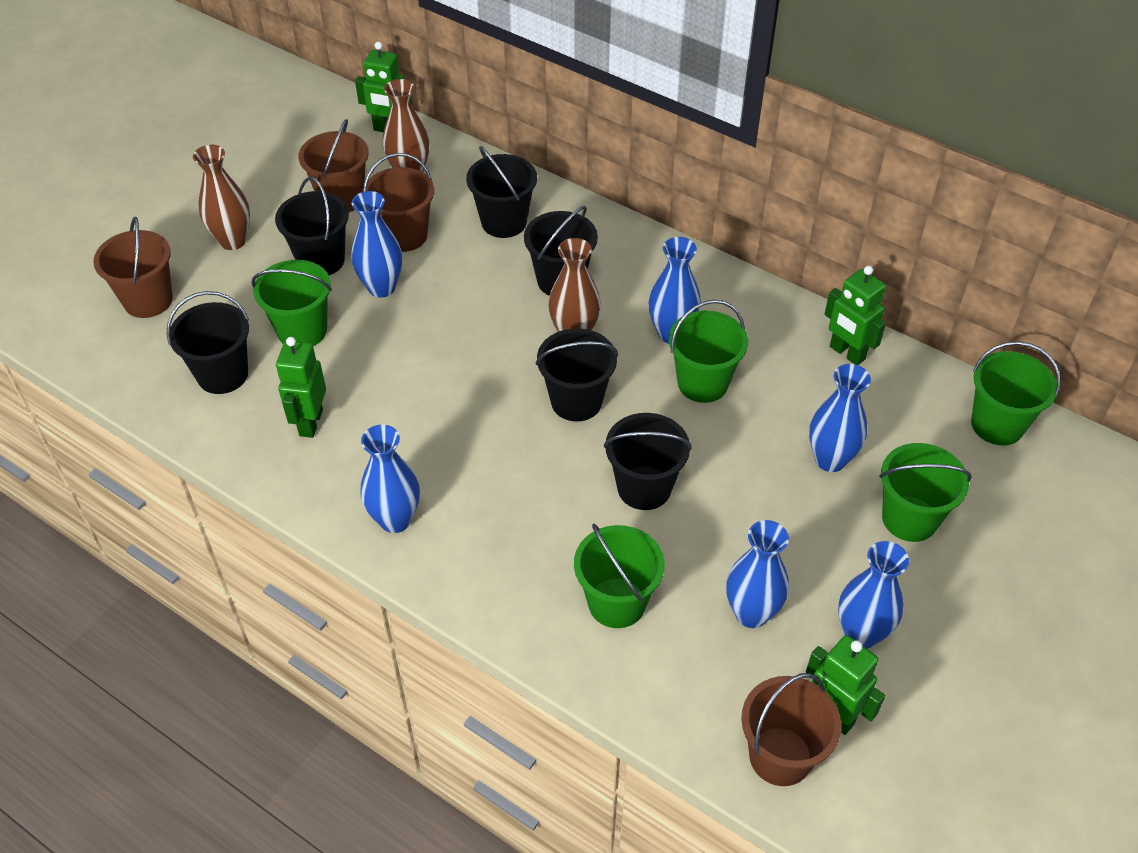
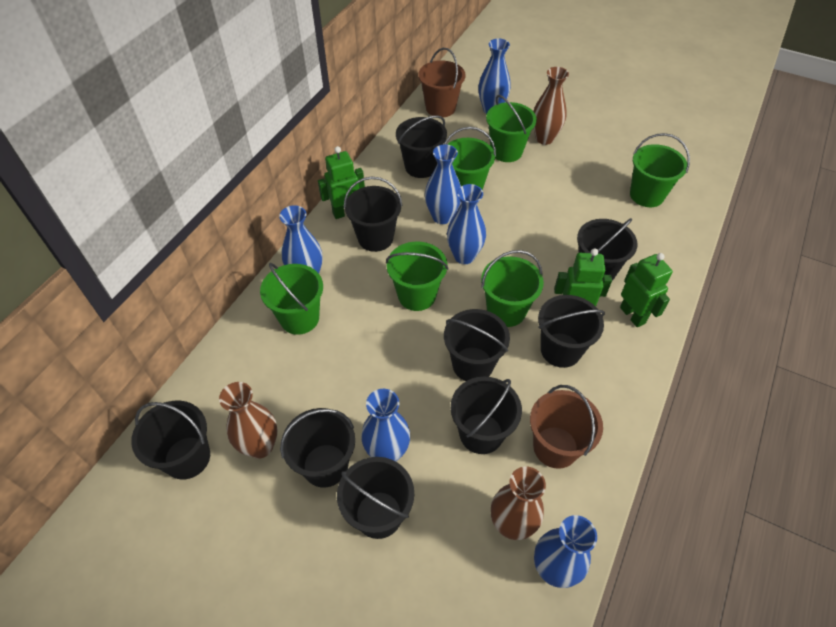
black bucket: [166,291,249,394] [275,177,349,275] [466,146,537,238] [524,206,598,296] [536,328,618,422] [604,413,692,510] = 6 -> [131,401,210,480] [280,408,355,488] [337,457,414,539] [344,177,403,252] [396,115,447,178] [444,309,510,381] [451,377,522,454] [538,295,605,368] [577,218,638,281] = 9
brown bucket: [93,217,173,318] [298,119,369,212] [363,153,434,252] [741,673,841,786] = 4 -> [418,48,466,117] [530,385,603,469] = 2
green bucket: [251,260,332,346] [574,524,665,628] [669,300,748,403] [879,443,972,542] [971,341,1061,446] = 5 -> [260,263,323,335] [386,242,448,311] [444,127,496,190] [481,250,544,327] [486,95,537,162] [630,133,690,207] = 6
green robot: [276,337,326,438] [355,41,412,132] [806,635,885,735] [824,266,886,365] = 4 -> [318,146,365,219] [554,248,612,306] [620,253,673,327] = 3

